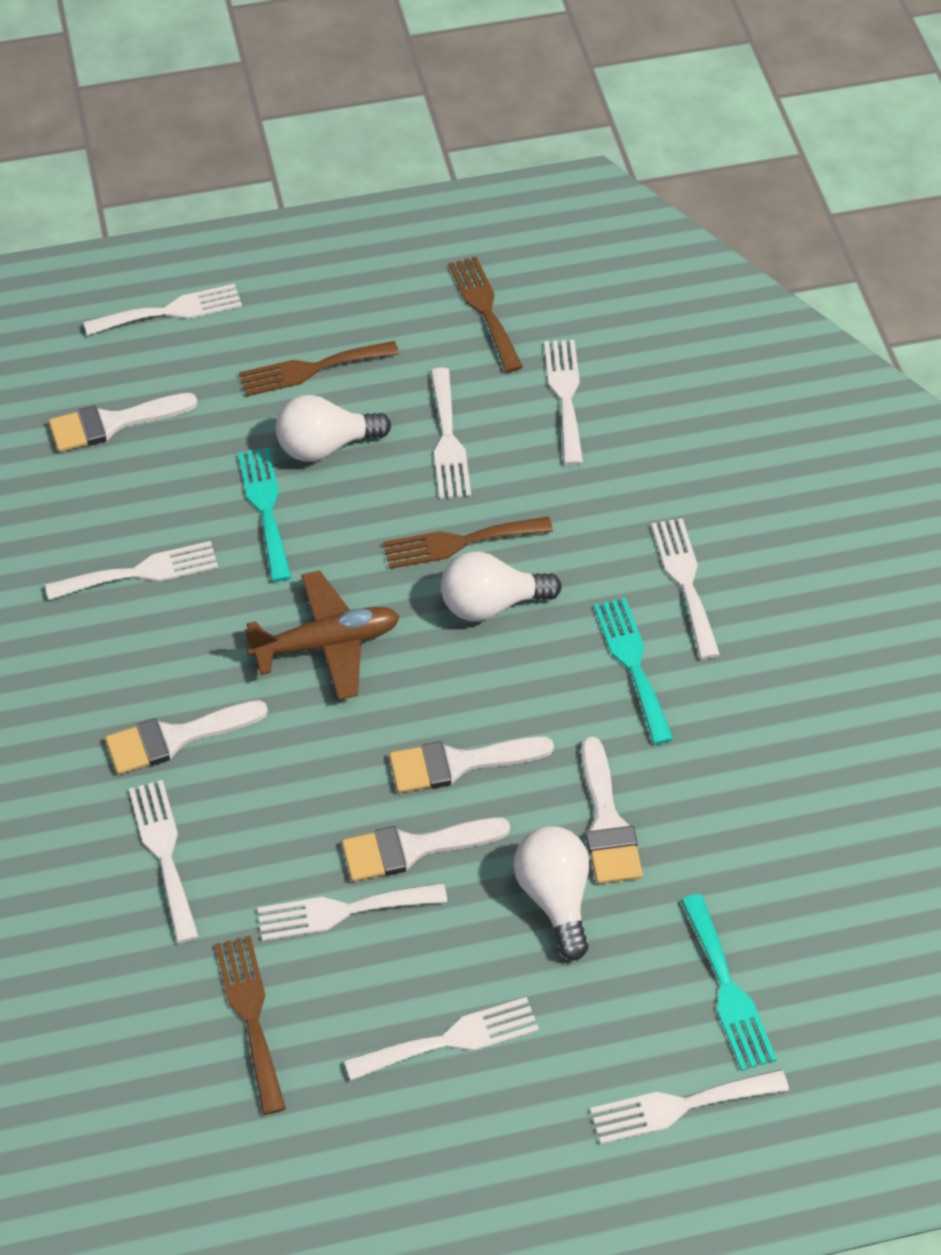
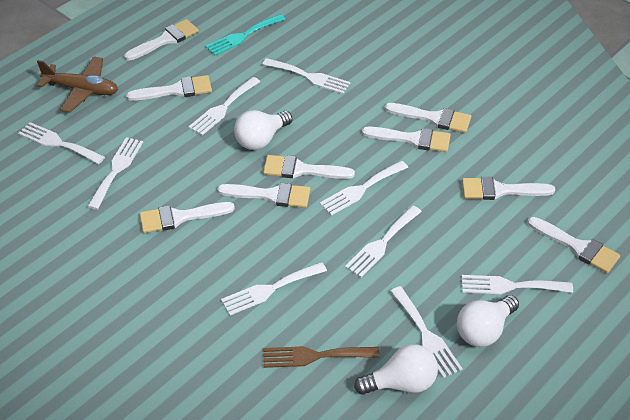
brown fork: [215,935,286,1115] [239,341,399,397] [383,517,553,569] [449,256,523,372] = 4 -> [263,346,380,368] = 1
turquoise fork: [238,448,291,582] [594,598,673,744] [681,894,777,1071] = 3 -> [206,14,285,56] = 1
white brush: [49,393,198,452] [105,700,268,774] [342,817,510,882] [389,736,554,793] [581,736,643,884] = 5 -> [124,19,199,61] [126,75,212,101] [140,202,235,233] [217,183,310,208] [263,155,355,179] [362,127,451,152] [385,103,471,133] [462,177,555,200] [528,217,620,273] = 9

